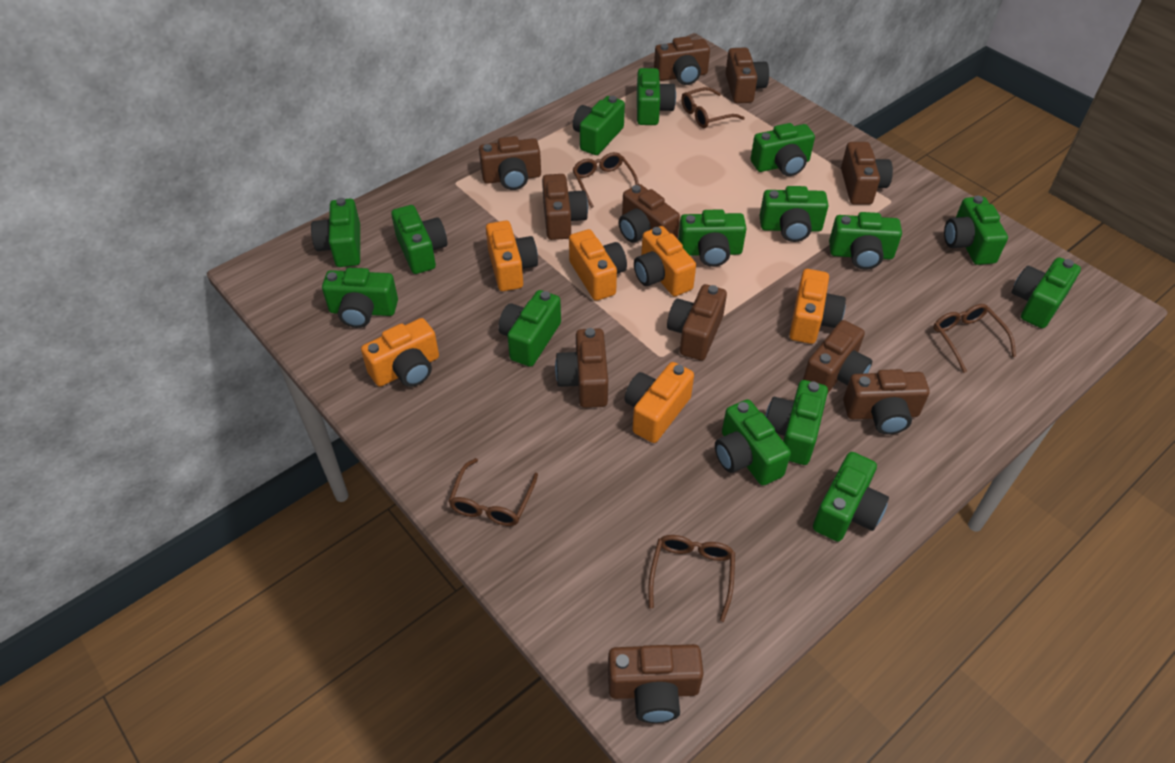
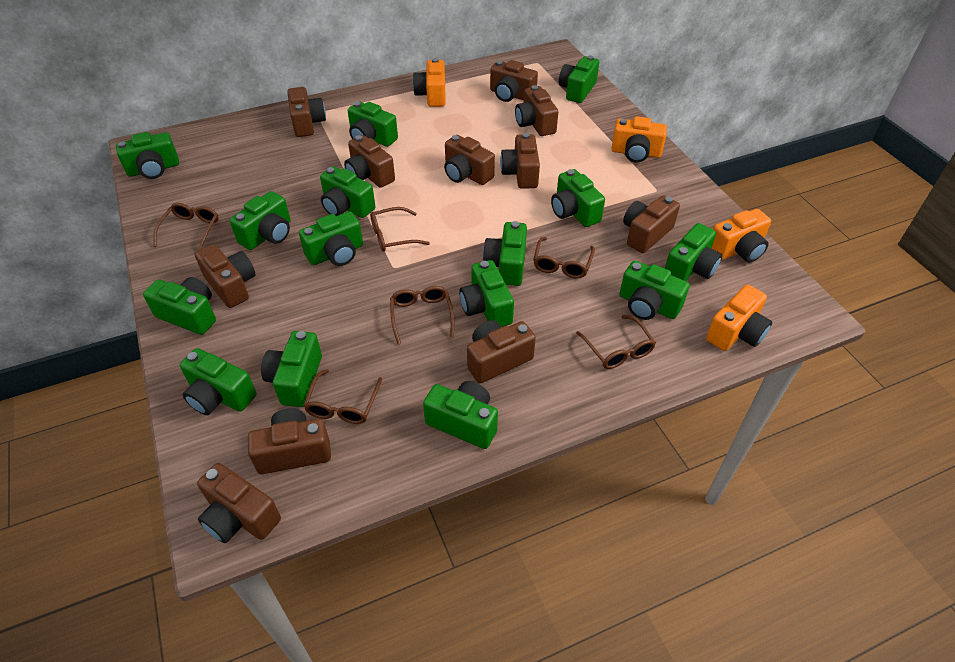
brown glasses: [448,458,538,526] [572,152,639,208] [648,535,735,622] [681,87,745,128] [933,304,1016,373] = 5 -> [153,203,219,250] [304,369,382,424] [370,207,430,252] [390,286,454,344] [533,237,595,279] [576,315,656,369] = 6
orange camera: [361,318,439,387] [486,220,538,291] [569,229,627,301] [624,362,694,443] [634,226,696,296] [789,269,846,344] = 6 -> [413,58,446,107] [611,116,667,162] [706,285,772,351] [711,209,771,262] = 4

